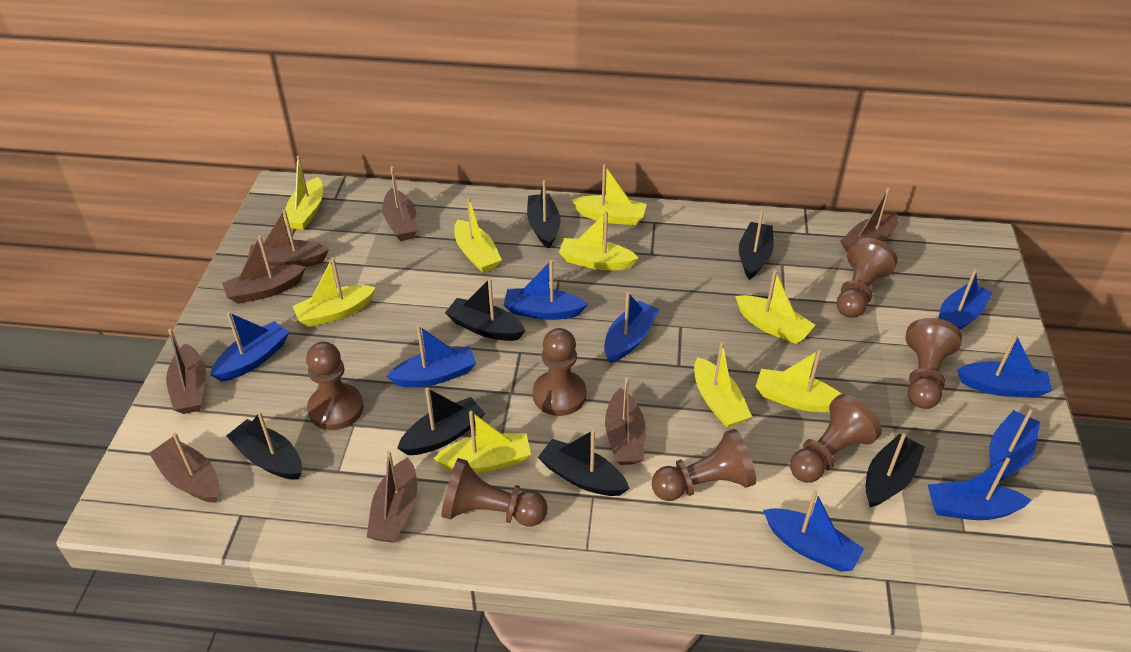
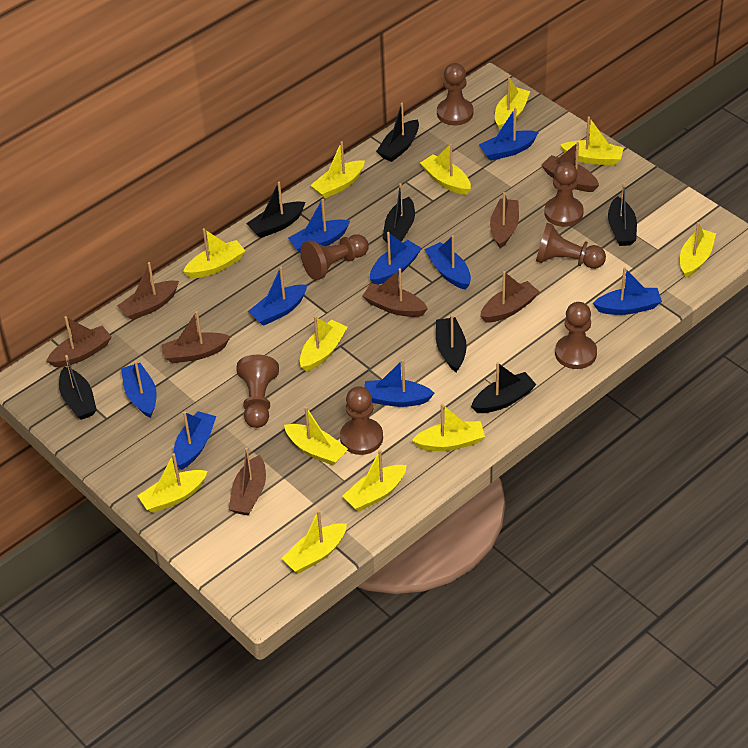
yellow boat: [283,156,323,230] [292,257,376,327] [433,411,531,473] [454,197,502,273] [559,211,639,270] [571,164,647,225] [694,342,752,428] [735,270,815,344] [756,349,841,412] = 9 -> [138,453,208,513] [183,228,245,278] [281,510,347,573] [284,407,348,466] [300,316,348,371] [310,141,365,199] [342,450,407,511] [412,404,485,451] [420,143,471,195] [495,77,530,130] [560,116,624,165] [680,222,716,278] = 12

